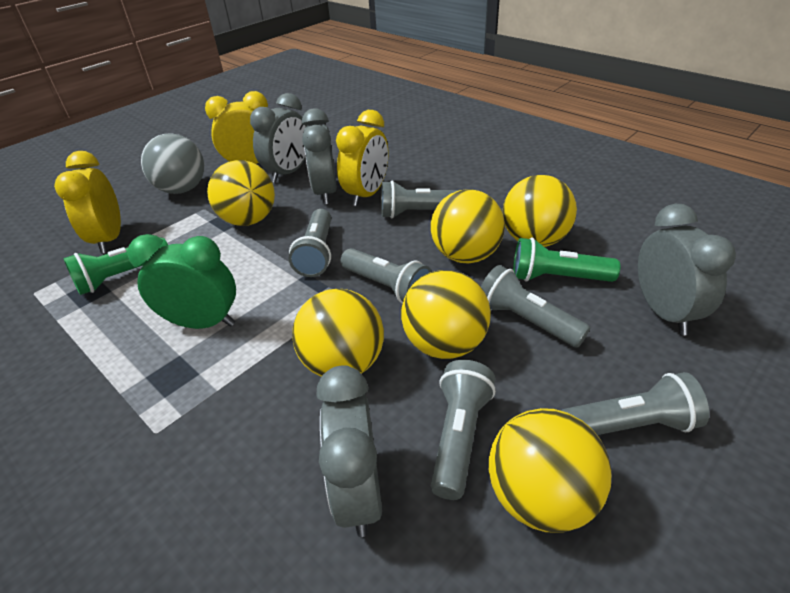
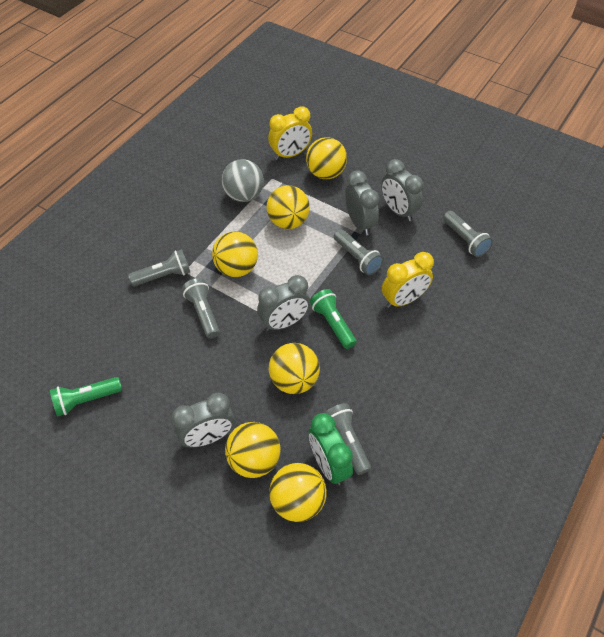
grey flashlight: [289,209,331,277] [341,248,432,304] [381,181,459,218] [431,360,496,500] [481,265,590,348] [561,372,709,435] = 6 -> [128,249,190,286] [182,278,220,339] [325,403,371,475] [334,229,384,275] [443,211,493,257] = 5
yellow clock: [54,151,121,254] [205,91,268,164] [336,110,388,206] = 3 -> [268,106,312,160] [382,252,434,308] = 2

